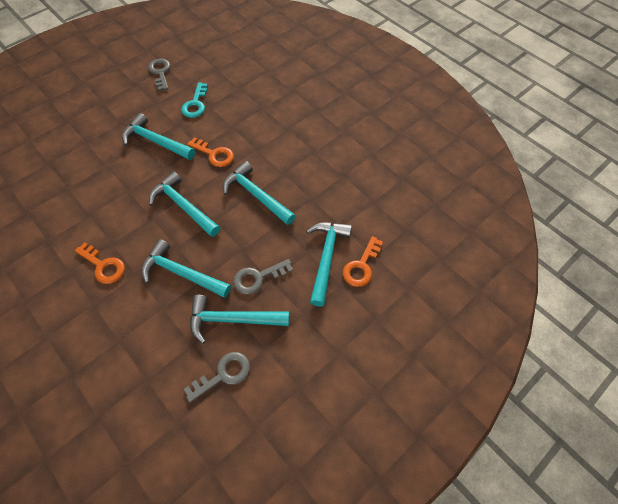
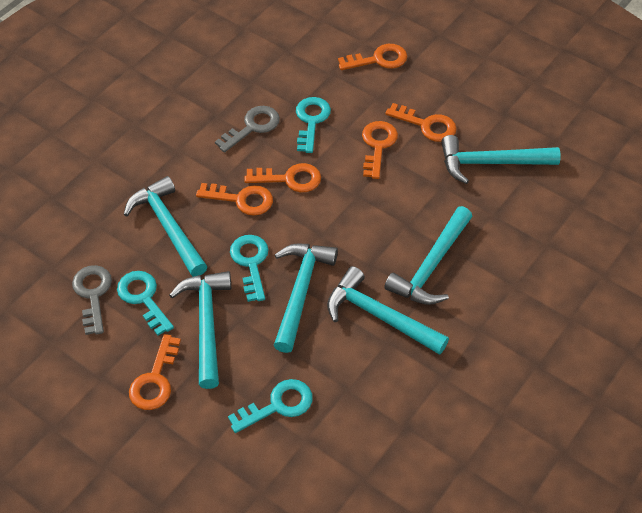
grey key: [148,59,170,91] [184,352,250,403] [233,259,293,294] = 3 -> [72,265,112,335] [215,106,280,152] = 2
orange key: [75,242,125,284] [187,137,234,167] [343,236,383,287] = 3 -> [129,334,181,410] [196,183,273,216] [245,163,321,192] [338,44,407,70] [362,121,398,179] [385,103,457,142] = 6
turquoise key: [181,82,208,118] = 1 -> [117,271,174,336] [228,379,313,433] [230,235,269,302] [296,97,331,153] = 4

